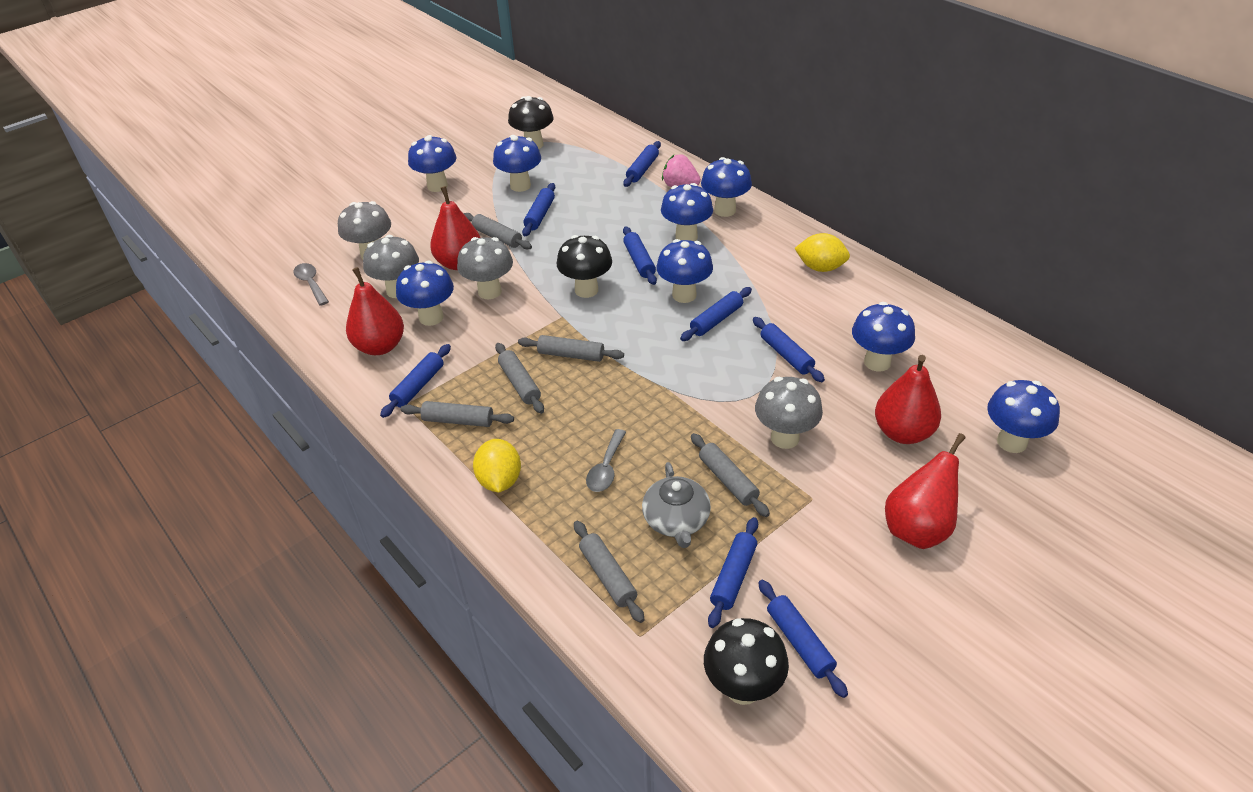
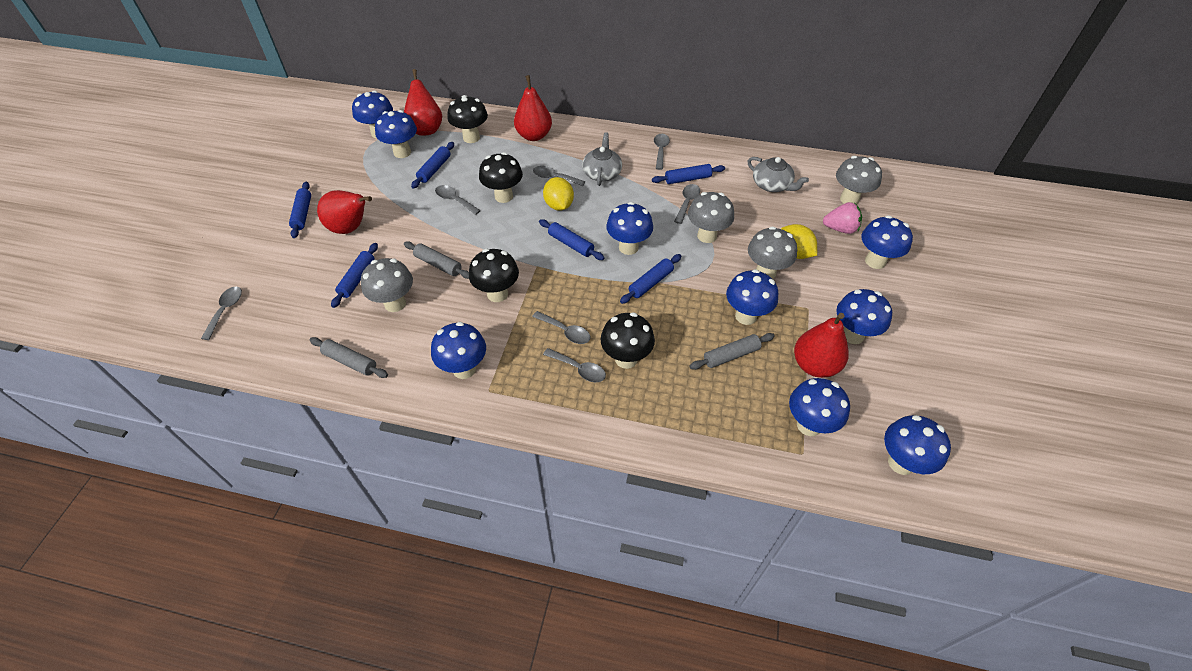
black mushroom: [508,96,554,149] [557,235,612,298] [704,618,789,705] = 3 -> [447,95,488,143] [469,249,519,302] [479,152,523,203] [600,312,655,369] = 4
blue mushroom: [396,261,454,326] [408,135,456,192] [493,135,541,192] [657,239,713,303] [661,183,713,241] [701,157,752,217] [852,302,915,372] [987,380,1060,453] = 8 -> [352,91,393,138] [375,110,417,158] [431,322,486,379] [606,202,653,255] [726,269,778,325] [789,378,850,436] [837,289,892,344] [861,215,913,269] [884,415,951,475] = 9
blue rolling pin: [380,344,451,418] [522,183,555,236] [623,141,661,187] [623,226,657,285] [680,287,752,341] [708,517,758,628] [753,317,825,382] [758,580,848,698] = 8 -> [289,182,311,238] [331,243,378,308] [411,142,454,188] [539,219,604,260] [620,254,681,304] [652,164,725,184] = 6
grey rolling pin: [400,401,514,427] [464,213,532,250] [495,343,544,414] [518,335,624,362] [574,521,644,623] [691,433,770,517] = 6 -> [309,337,388,378] [404,241,469,279] [689,333,775,370] = 3
grey spoon: [293,263,329,306] [586,429,626,492] = 2 -> [201,287,242,340] [435,185,481,215] [532,311,591,344] [533,166,585,186] [543,348,606,382] [654,134,670,170] [674,184,700,224] = 7
grey teapot: [642,462,711,548] = 1 -> [582,132,622,186] [748,157,809,192] = 2

